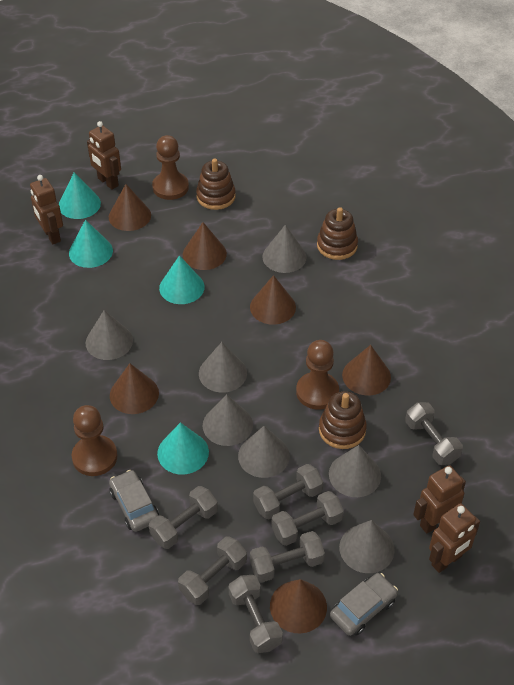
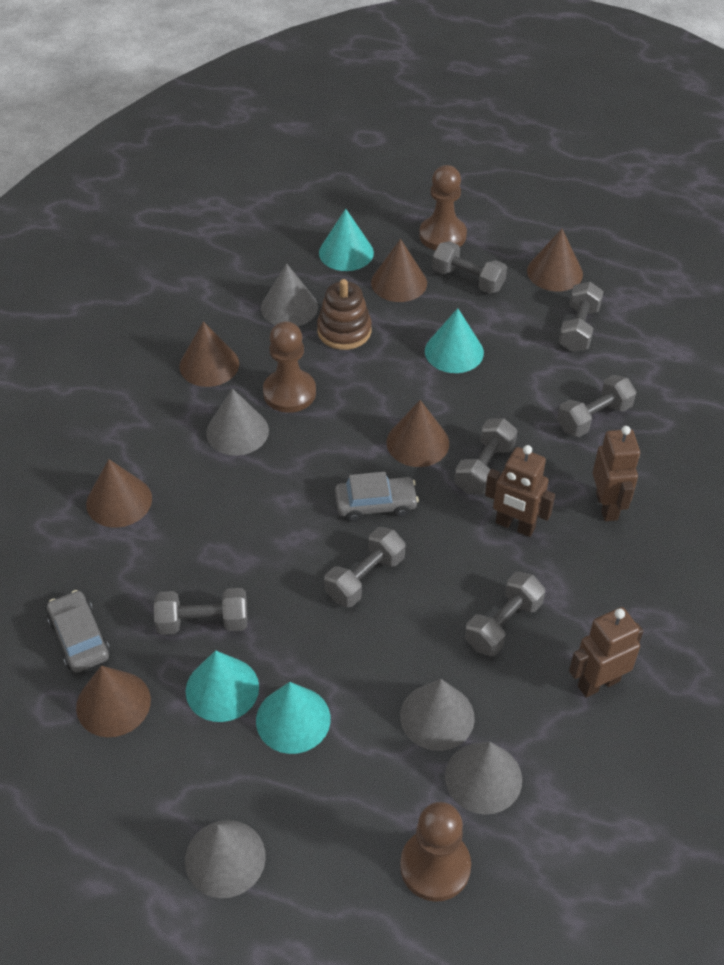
brown robot: [30,175,63,244] [87,121,121,190] [413,465,466,534] [429,503,480,573] = 4 -> [485,445,555,537] [569,607,643,697] [593,426,640,521] = 3
brown stacking toy: [196,158,236,210] [317,207,358,260] [319,391,367,449] = 3 -> [317,279,372,350] = 1
grey cone: [86,310,133,360] [199,342,247,393] [203,394,253,446] [238,426,290,478] [262,225,307,273] [329,445,381,497] [339,520,395,573] = 7 -> [185,820,266,898] [206,388,269,456] [261,263,318,326] [400,679,475,751] [445,742,522,814] = 5

